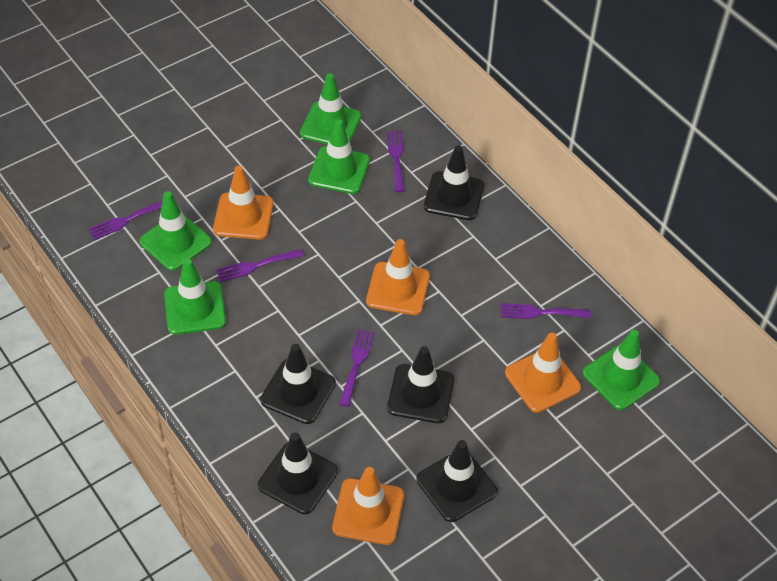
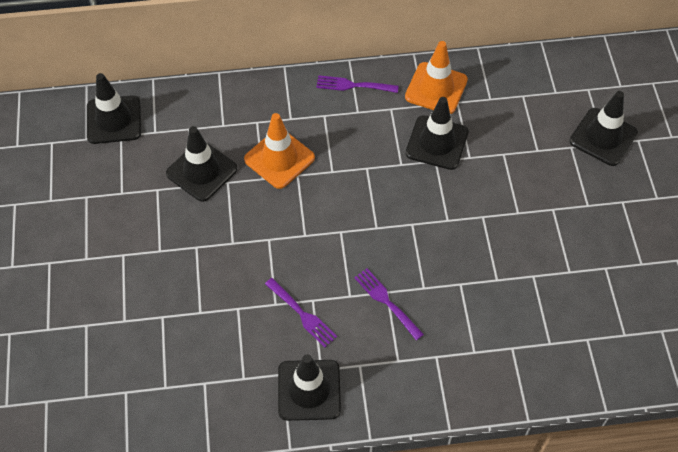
green traffic cone: [139,191,212,271] [164,259,226,335] [300,73,361,144] [308,119,370,194] [583,330,660,410] = 5 -> none = 0
orange traffic cone: [213,166,274,240] [332,467,404,545] [366,239,430,315] [505,333,581,413] = 4 -> [244,113,315,189] [405,41,468,114] = 2
purple fork: [88,201,162,240] [216,249,304,282] [339,329,374,407] [387,131,404,193] [501,303,591,319] = 5 -> [265,278,337,348] [316,75,399,93] [354,268,424,340] = 3

